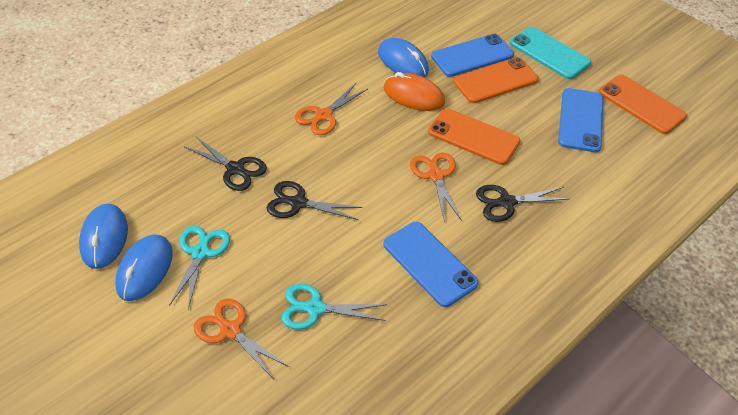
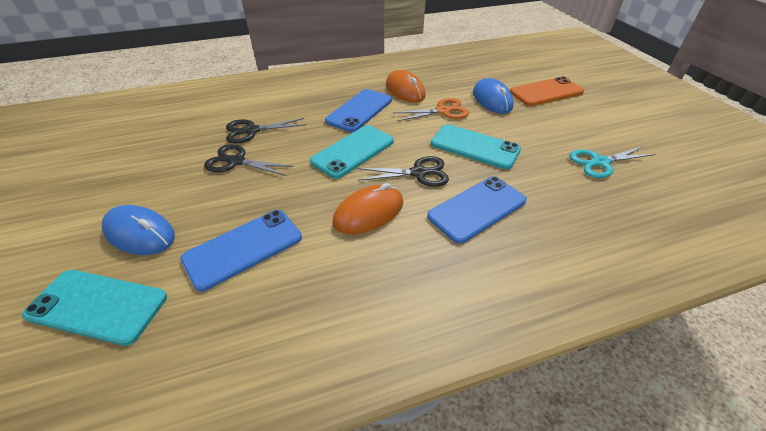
blue mouse: [79,203,128,269] [115,234,173,301] [378,38,429,77] = 3 -> [102,205,175,255] [473,78,514,114] = 2
orange mouse: [383,72,445,111] = 1 -> [332,183,403,234] [386,70,426,103] = 2
orange phone: [428,109,520,165] [453,57,539,103] [599,75,687,134] = 3 -> [510,76,584,106] = 1
orange scissors: [194,299,289,379] [295,83,368,135] [410,152,462,223] = 3 -> [393,98,469,121] = 1
turquoise phone: [510,27,591,79] = 1 -> [22,270,167,346] [310,125,394,179] [431,124,521,169] = 3
turquoise scissors: [169,226,230,309] [281,284,387,330] = 2 -> [569,146,656,178] = 1

